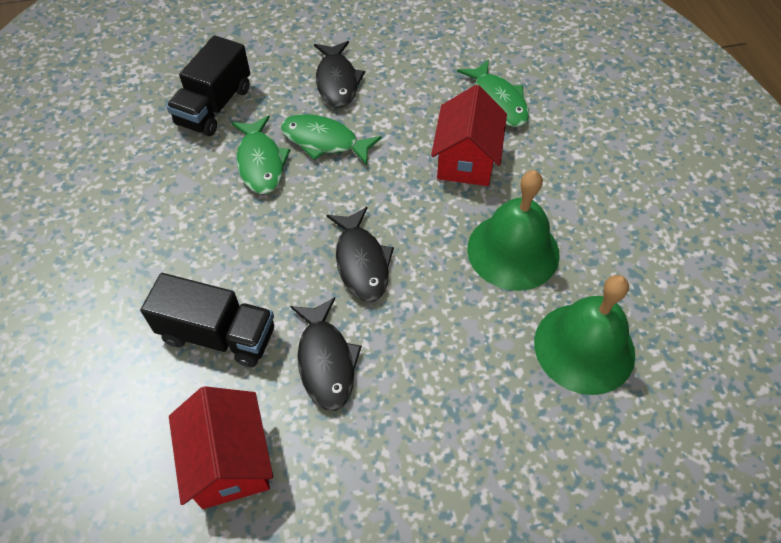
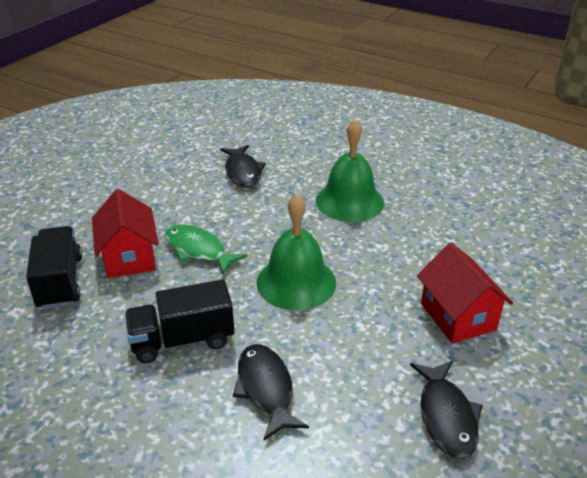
green fish: [232,115,290,194] [281,114,382,165] [457,59,529,127] = 3 -> [165,225,248,275] = 1

